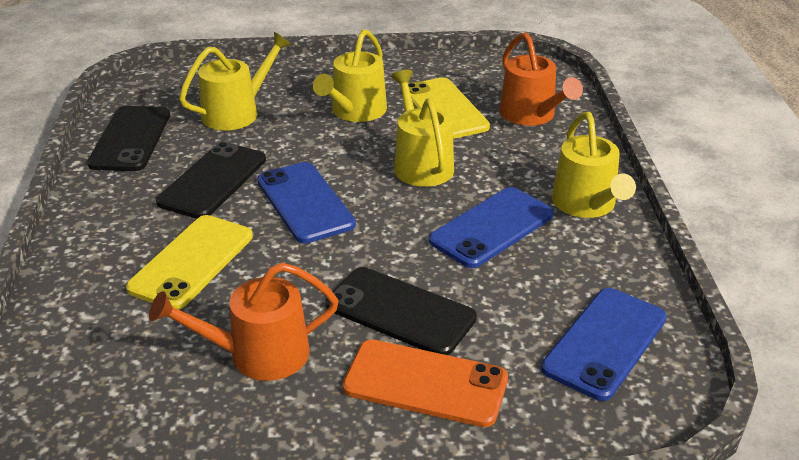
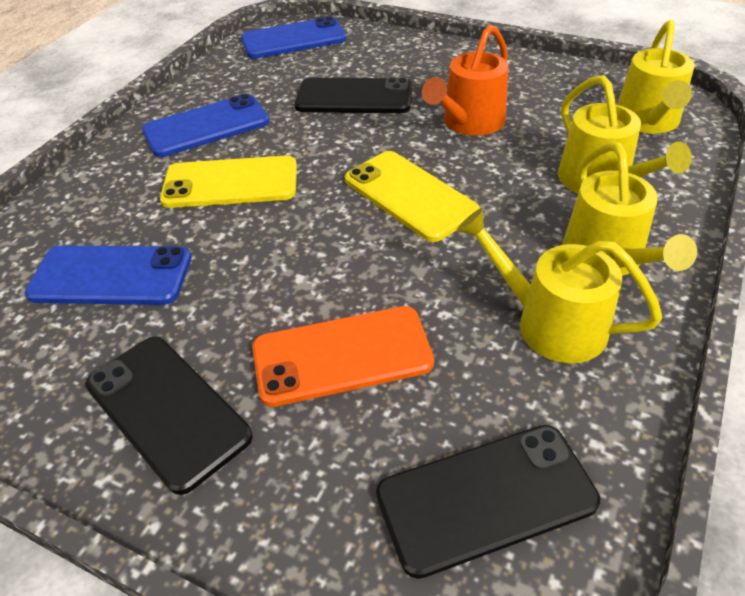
orange watering can: [149,263,338,381] [499,32,583,126] = 2 -> [422,25,508,136] = 1

